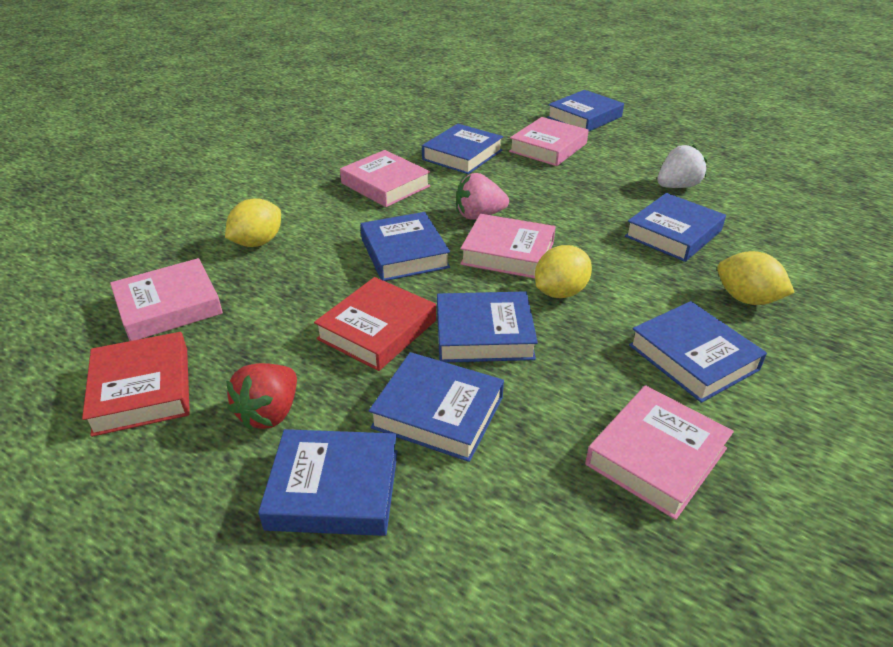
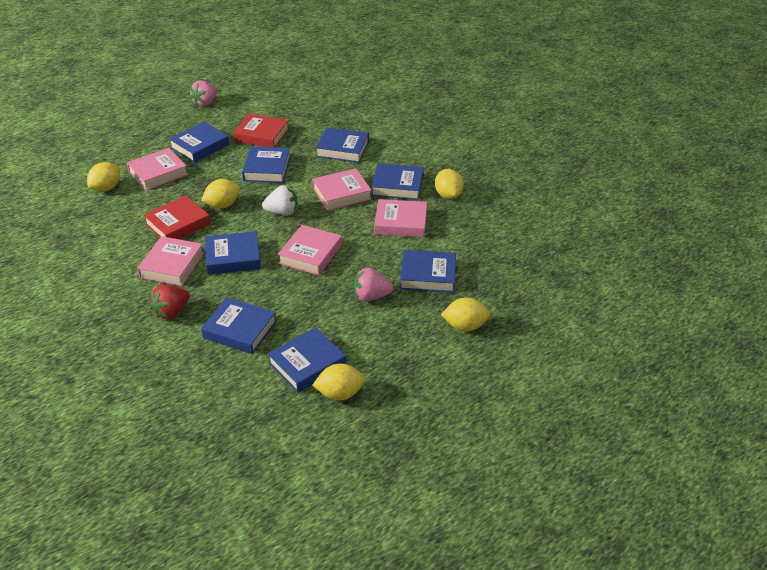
pink strawberry: [456,173,509,220] = 1 -> [190,80,217,107] [354,268,393,302] = 2
yellow lemon: [225,198,281,247] [535,245,592,298] [717,251,795,305] = 3 -> [87,162,120,192] [201,179,240,208] [312,363,365,401] [435,169,464,199] [441,297,490,331] = 5

